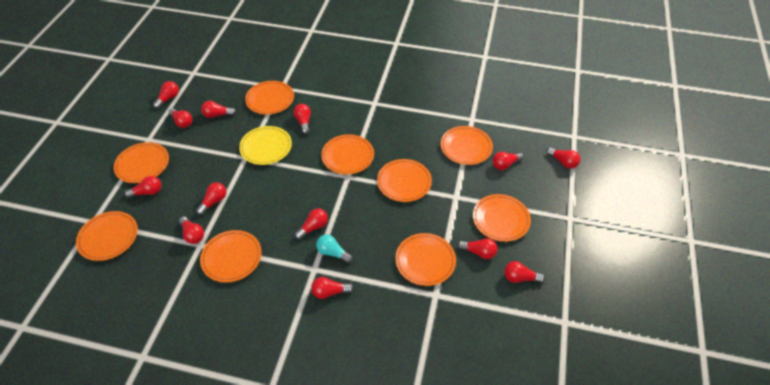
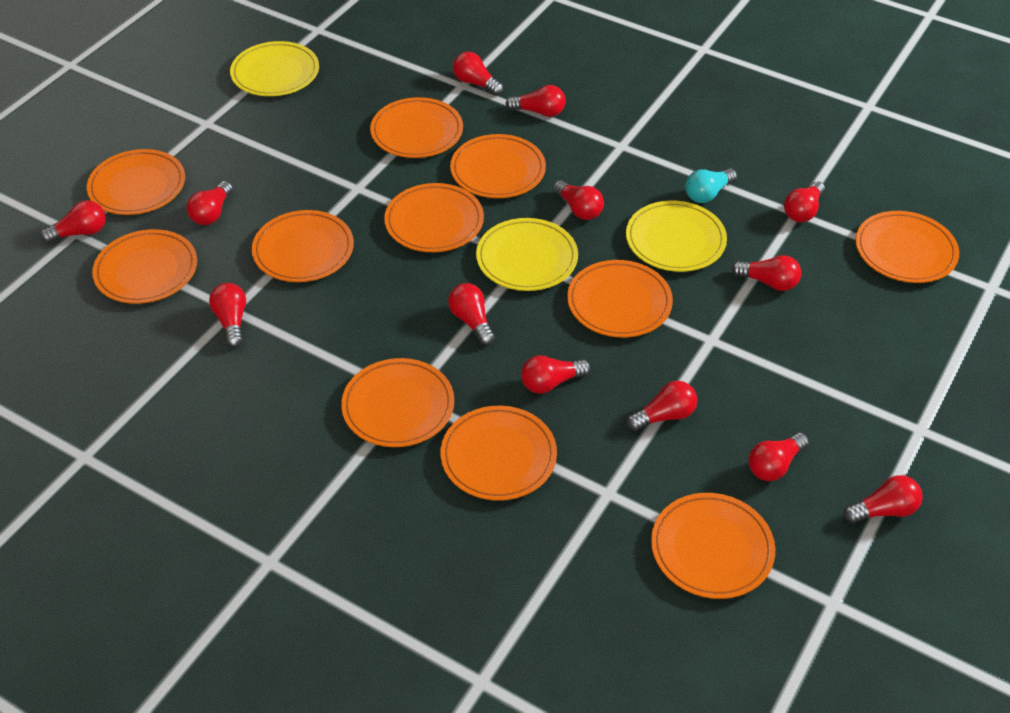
orange plate: [76,211,138,261] [114,142,169,183] [200,230,262,283] [245,81,294,115] [321,134,374,174] [377,159,432,202] [395,233,456,286] [440,126,493,165] [473,194,531,242] = 9 -> [87,149,185,215] [92,229,197,304] [252,210,354,282] [341,358,454,447] [370,97,463,158] [384,183,484,252] [441,406,557,501] [450,134,546,198] [567,260,673,338] [651,493,775,599] [855,211,959,283] = 11
yellow plate: [239,126,292,165] = 1 -> [230,41,319,96] [476,218,578,291] [626,200,727,272] = 3

